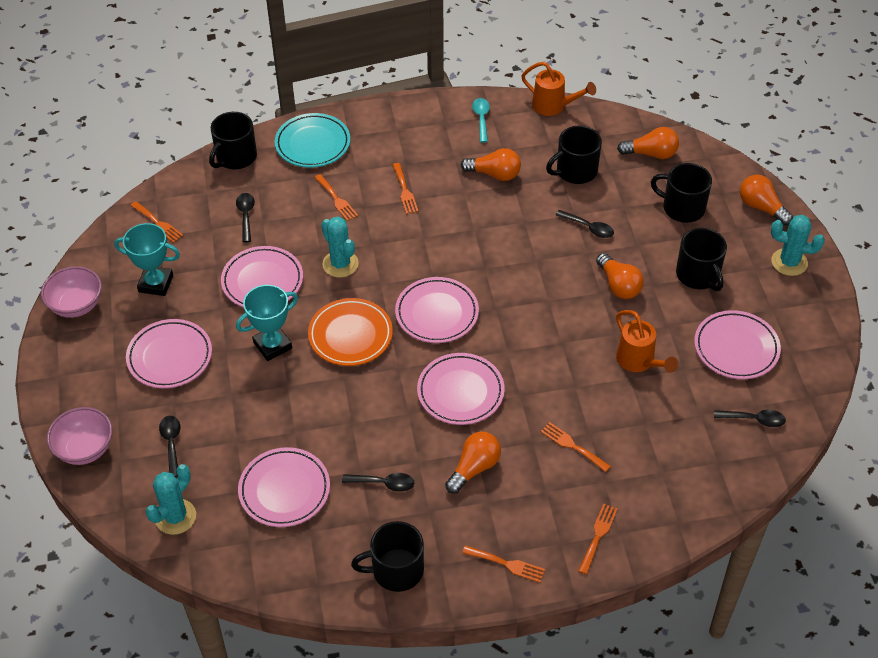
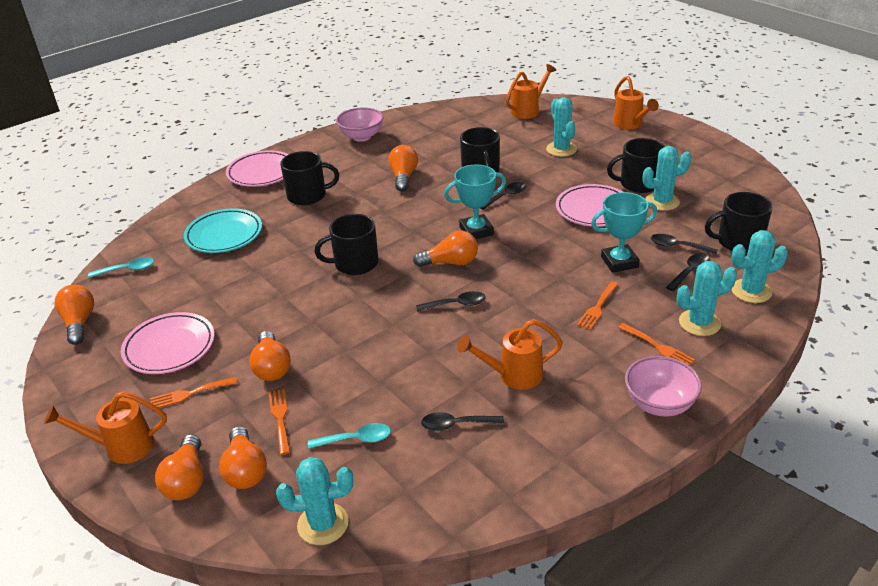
orange fork: [130,201,183,243] [314,174,358,221] [393,163,419,214] [462,545,545,583] [541,422,611,472] [578,504,618,574] = 6 -> [150,377,237,408] [269,389,290,455] [577,281,619,330] [618,323,695,365] = 4
orange light bulb: [445,432,501,494] [461,148,521,181] [596,253,644,299] [617,127,679,159] [740,175,793,225] = 5 -> [54,285,94,345] [155,434,204,500] [219,426,267,489] [249,331,291,381] [388,145,418,191] [413,230,478,267] = 6
orange plate: [308,298,393,366] = 1 -> none = 0
orange watering can: [521,62,596,116] [616,310,678,373] = 2 -> [44,391,167,464] [457,319,563,390] [506,64,556,119] [613,76,659,130] = 4
pink plate: [126,319,212,388] [221,246,303,307] [238,447,330,527] [395,277,479,343] [417,353,505,425] [694,310,781,379] = 6 -> [121,312,215,374] [226,150,289,187] [556,184,623,227] = 3
turquoise cactus: [145,464,196,535] [321,217,359,278] [771,215,825,276] = 3 -> [276,457,353,545] [546,97,577,157] [642,146,691,211] [677,261,737,336] [731,230,788,303] = 5
turquoise spoon: [472,98,490,143] = 1 -> [88,257,154,278] [308,423,391,449] = 2

